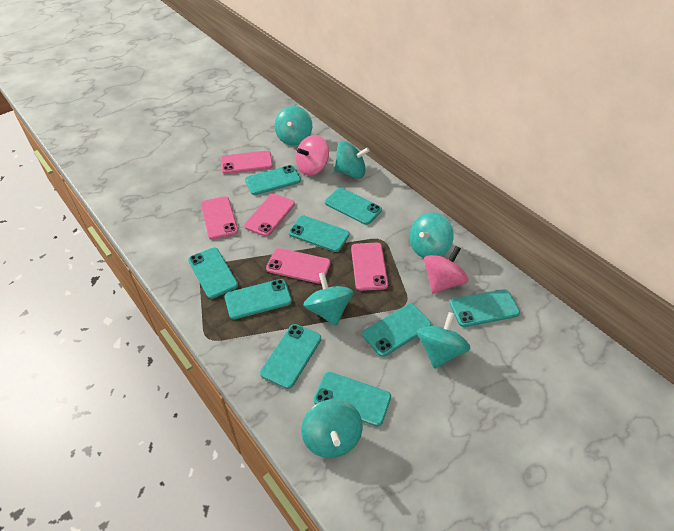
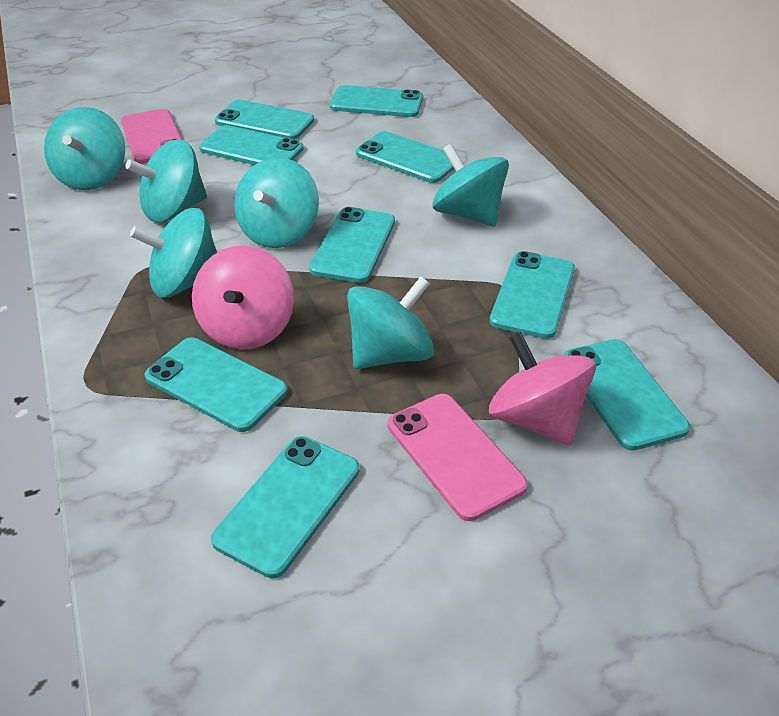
pink phone: [201,196,238,240] [221,151,273,174] [244,194,295,237] [266,248,330,284] [351,243,388,291] = 5 -> [121,109,182,164] [388,394,528,521] = 2

